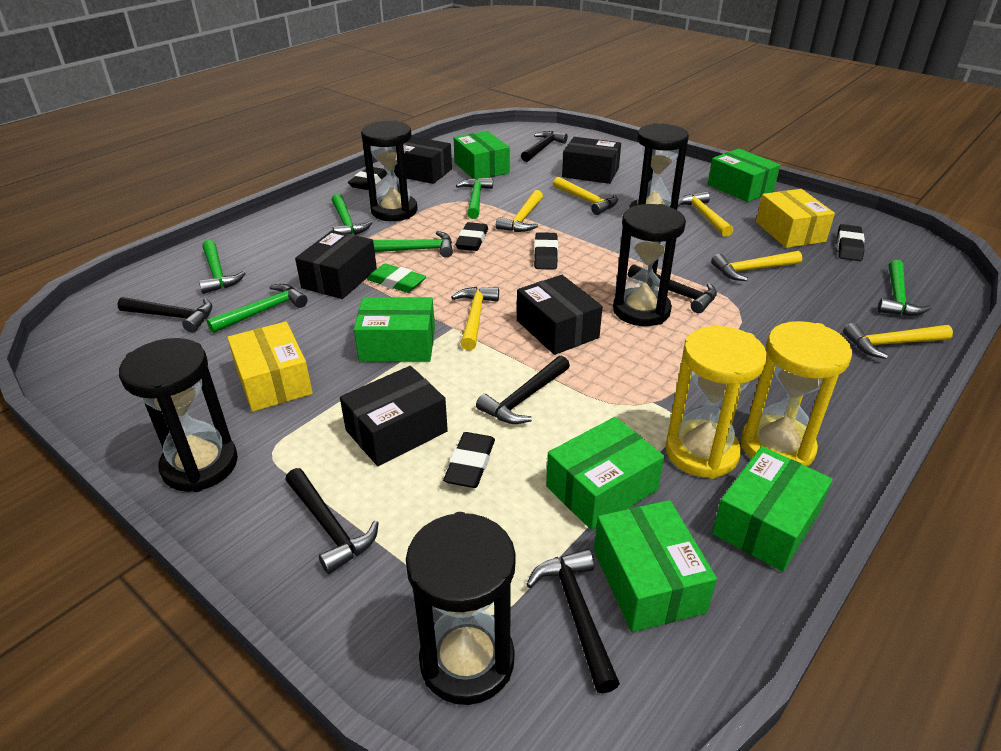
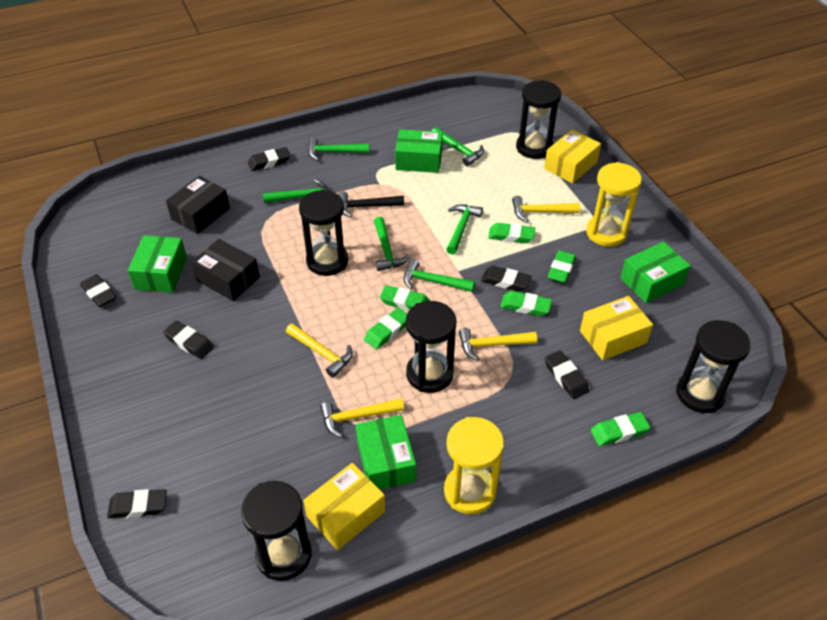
black box: [295,230,377,299] [340,366,448,466] [394,136,452,184] [517,275,603,355] [562,137,621,184] = 5 -> [166,176,230,234] [191,239,260,301] = 2
black eraser: [348,167,387,190] [443,432,495,488] [455,222,488,251] [534,232,558,270] [837,224,865,261] = 5 -> [80,274,117,307] [107,489,167,518] [163,321,214,359] [248,147,290,171] [481,266,532,291] [545,350,589,399] = 6
black hammer: [117,297,212,333] [285,468,379,574] [476,355,570,424] [521,131,568,162] [526,549,620,693] [628,264,717,313] = 6 -> [338,192,404,217] = 1
green box: [354,297,435,362] [454,131,510,180] [546,417,664,530] [594,500,717,632] [708,148,780,202] [712,446,833,572] = 6 -> [128,235,187,293] [356,415,416,490] [395,129,443,173] [620,242,691,303] = 4
green eraser: [367,263,426,293] = 1 -> [364,307,407,350] [380,285,430,311] [488,223,535,243] [500,291,552,316] [547,250,576,283] [591,412,650,446] = 6
yellow box: [227,322,313,412] [756,189,835,248] = 2 -> [303,463,385,550] [544,129,601,184] [580,296,653,360] = 3
yellow hammer: [451,287,499,350] [496,190,543,232] [553,177,618,215] [678,191,733,237] [711,251,802,281] [843,323,953,359] = 6 -> [286,323,353,378] [320,398,404,438] [459,328,537,361] [512,196,580,222] = 4

